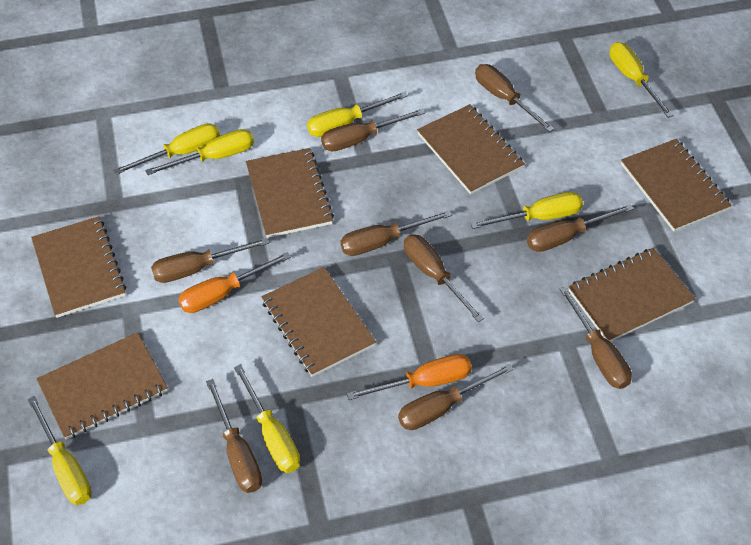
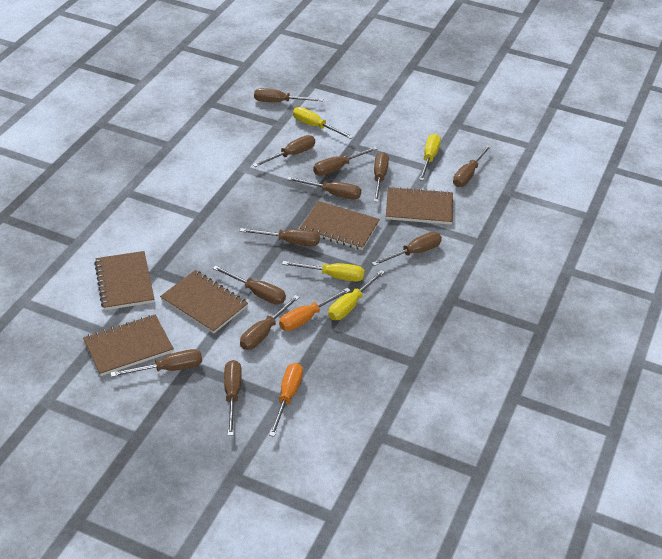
brown notebook: [31,216,126,318] [36,332,168,439] [246,148,334,238] [261,267,376,377] [417,104,525,194] [568,248,695,342] [621,139,732,232] = 7 -> [83,315,174,376] [94,251,154,310] [160,270,248,334] [300,201,380,250] [386,186,453,225] = 5
brown screwdriver: [151,238,269,283] [206,379,262,493] [321,109,425,151] [340,210,452,256] [398,364,514,430] [404,235,484,322] [475,64,554,132] [527,204,634,252] [560,286,632,389] = 9 -> [111,349,202,377] [213,265,286,305] [224,360,242,436] [240,228,320,246] [240,295,300,350] [253,135,315,167] [254,88,323,102] [287,177,361,200] [313,146,378,176] [372,232,442,266] [374,152,389,202] [453,145,492,187] = 12
yellow screwdriver: [27,396,91,505] [114,123,220,175] [145,129,254,175] [234,364,300,473] [307,92,408,137] [470,192,583,229] [609,42,674,118] = 7 -> [282,261,365,282] [293,107,353,139] [328,270,385,320] [419,134,441,181] = 4

